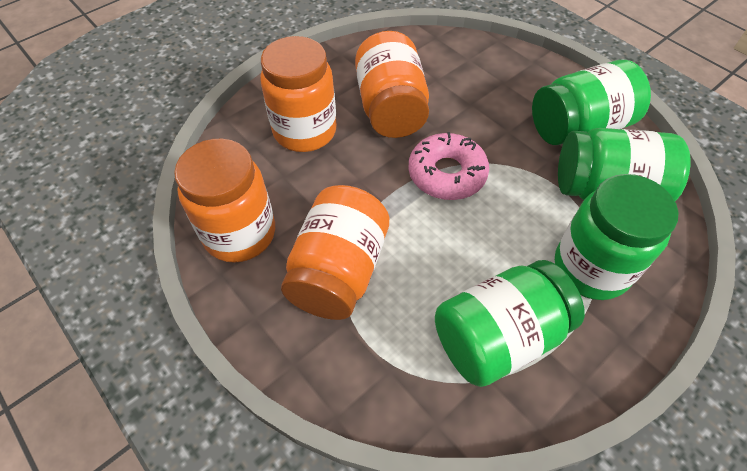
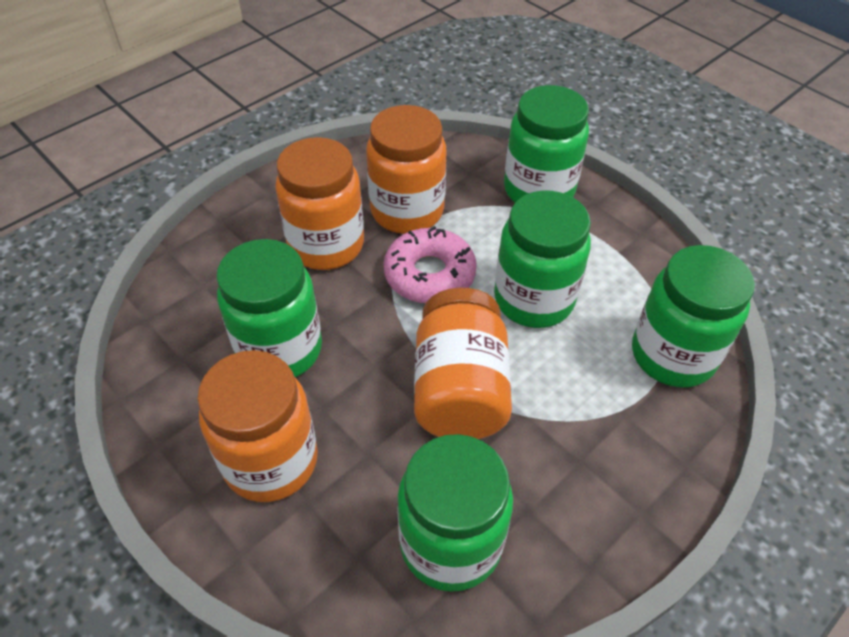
green jar: [435,260,585,387] [532,60,651,145] [555,174,679,300] [558,128,691,201] = 4 -> [216,239,322,377] [397,434,513,592] [494,191,591,328] [504,85,589,203] [632,245,755,387] = 5

